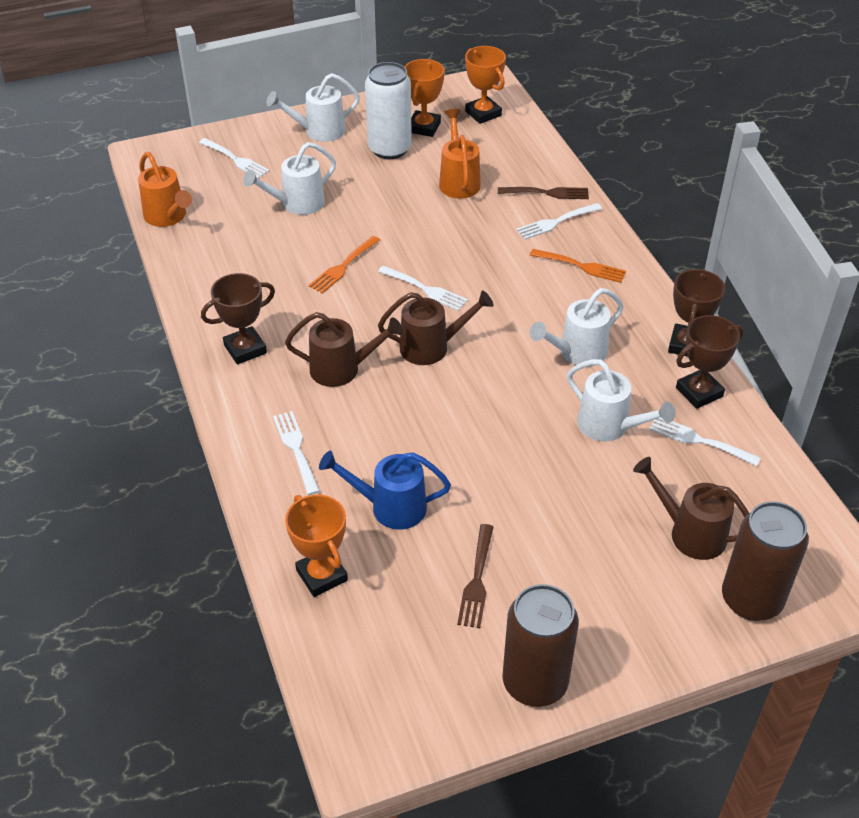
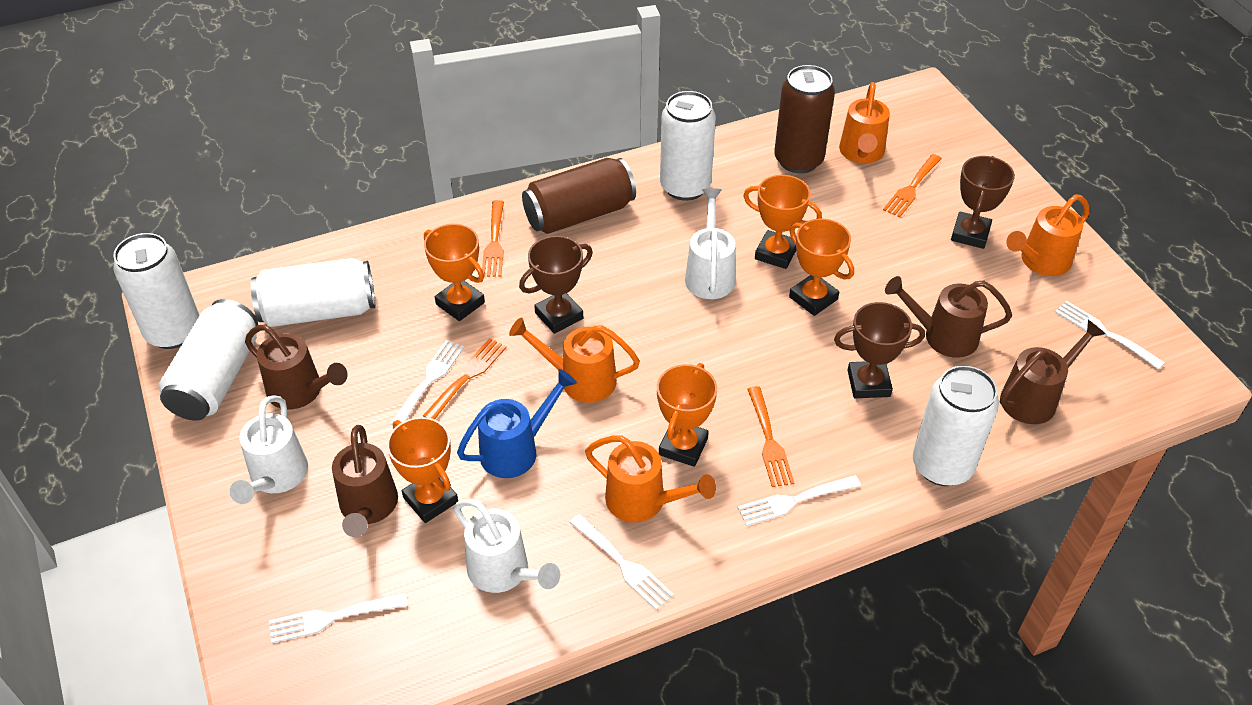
brown fork: [457,524,493,628] [498,187,589,199] = 2 -> none = 0
brown watering can: [285,312,403,387] [378,291,494,365] [633,457,749,560] = 3 -> [245,325,348,410] [332,425,398,537] [885,276,1012,358] [1000,320,1105,424] = 4
orange fork: [308,236,380,294] [530,249,626,283] = 2 -> [423,338,507,419] [482,200,504,277] [747,386,794,487] [883,154,942,217] = 4
orange trophy: [285,495,348,597] [404,59,444,137] [465,46,506,124] = 3 -> [387,417,458,523] [424,224,485,321] [657,363,717,467] [743,175,822,269] [789,218,854,316] = 5
orange watering can: [138,152,192,227] [439,109,481,199] = 2 -> [509,317,640,403] [585,435,716,523] [839,82,890,164] [1006,194,1090,276] = 4
white can: [365,62,412,159] = 1 -> [113,233,199,349] [158,299,258,421] [251,258,375,327] [660,91,716,201] [913,366,999,486] = 5
white watering can: [243,142,336,215] [266,73,360,142] [530,288,623,367] [567,359,676,442] = 4 -> [230,395,308,504] [454,499,560,593] [685,188,736,299] = 3

